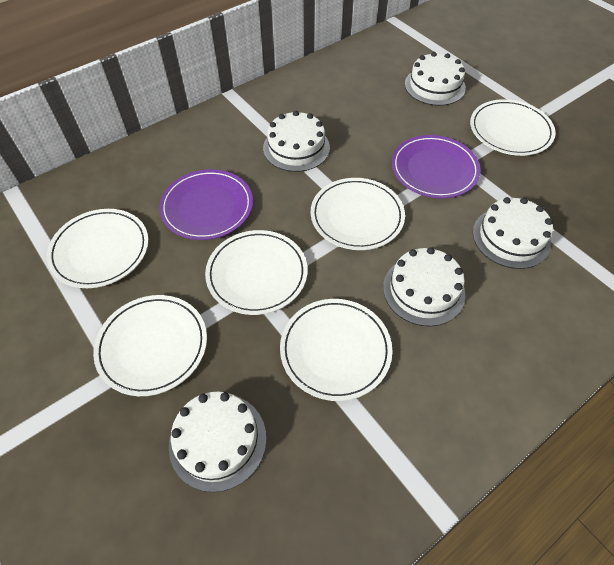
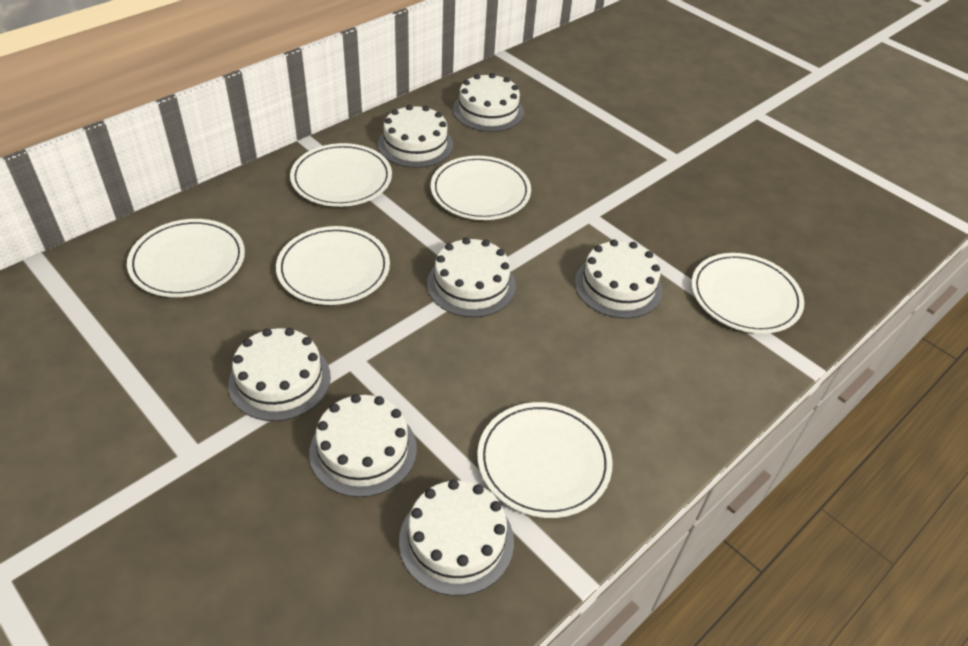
purple plate: [159,169,253,240] [391,135,481,198] = 2 -> none = 0
white cake: [169,392,266,492] [263,111,330,172] [383,247,466,326] [405,52,466,106] [473,197,553,269] = 5 -> [228,328,331,421] [309,394,417,497] [378,105,453,168] [399,480,514,596] [427,237,516,317] [453,73,524,132] [575,239,662,319] = 7

